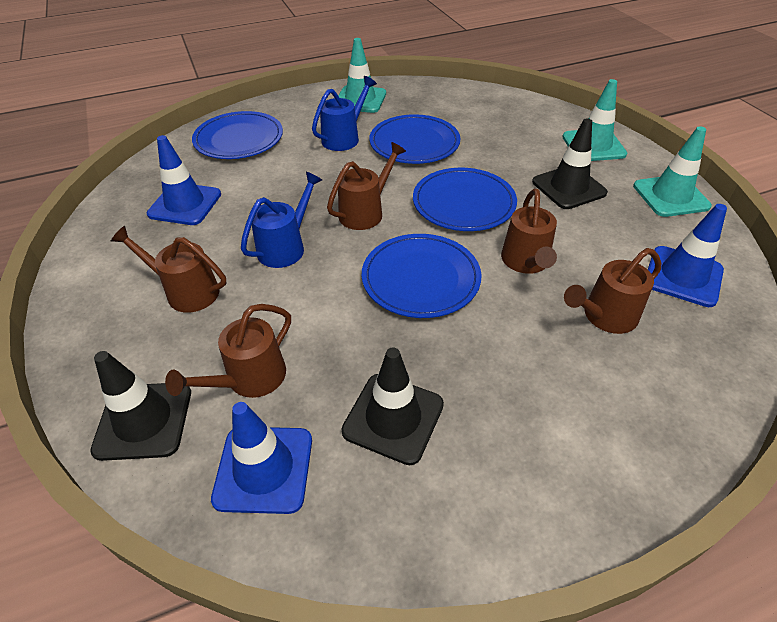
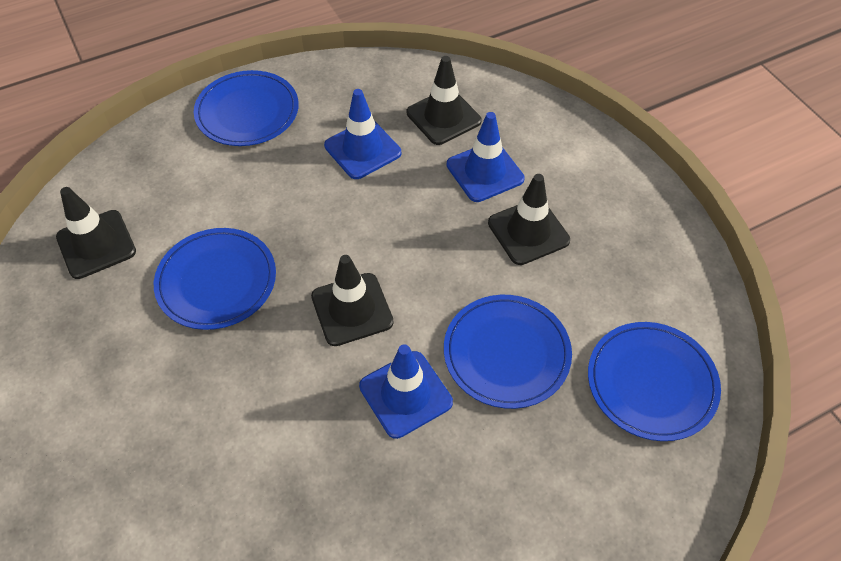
black traffic cone: [90,351,191,461] [342,348,444,465] [532,118,608,209] = 3 -> [56,187,136,279] [311,255,394,346] [407,56,482,145] [488,174,570,265] = 4
blue watering can: [241,172,322,268] [312,76,377,151] = 2 -> none = 0
brown watering can: [111,226,227,313] [165,304,291,398] [327,142,406,230] [501,189,557,274] [564,248,661,334] = 5 -> none = 0
turquoise traffic cone: [338,38,386,113] [562,79,627,161] [633,126,712,217] = 3 -> none = 0

